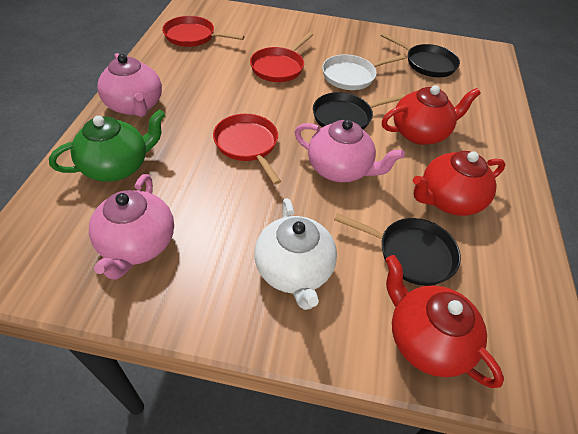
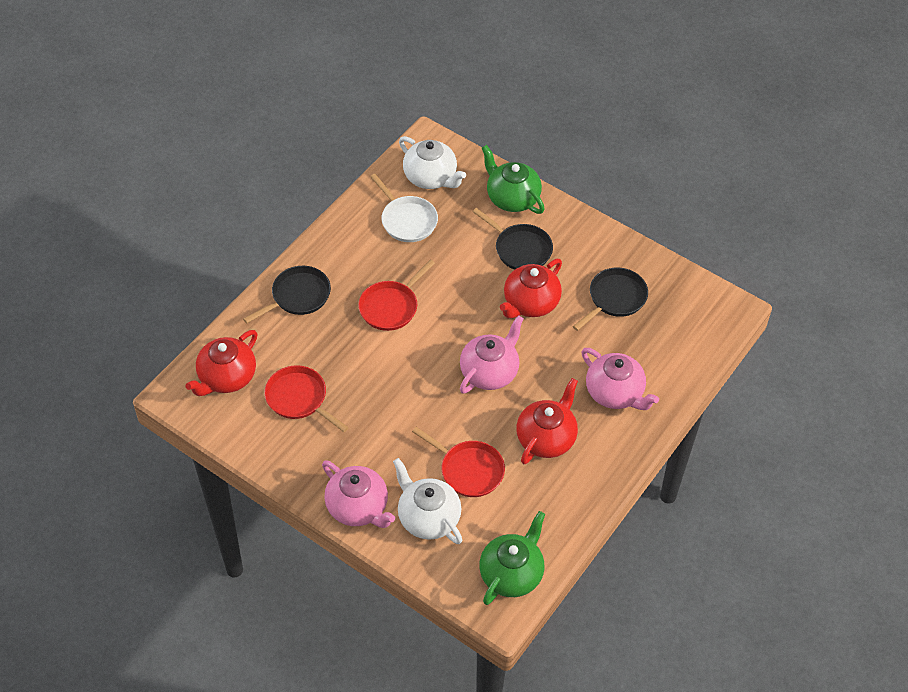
green teapot: [49,109,165,182] = 1 -> [479,511,545,605] [482,145,545,214] = 2
white teapot: [254,198,337,310] = 1 -> [393,458,462,544] [399,136,466,189] = 2

